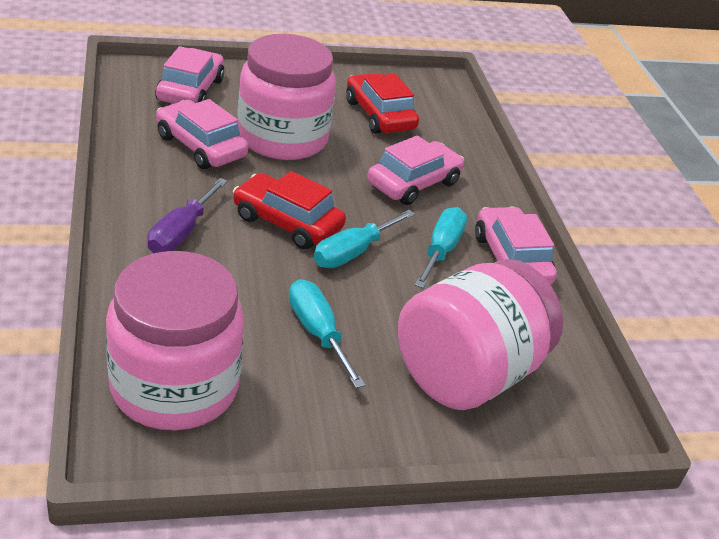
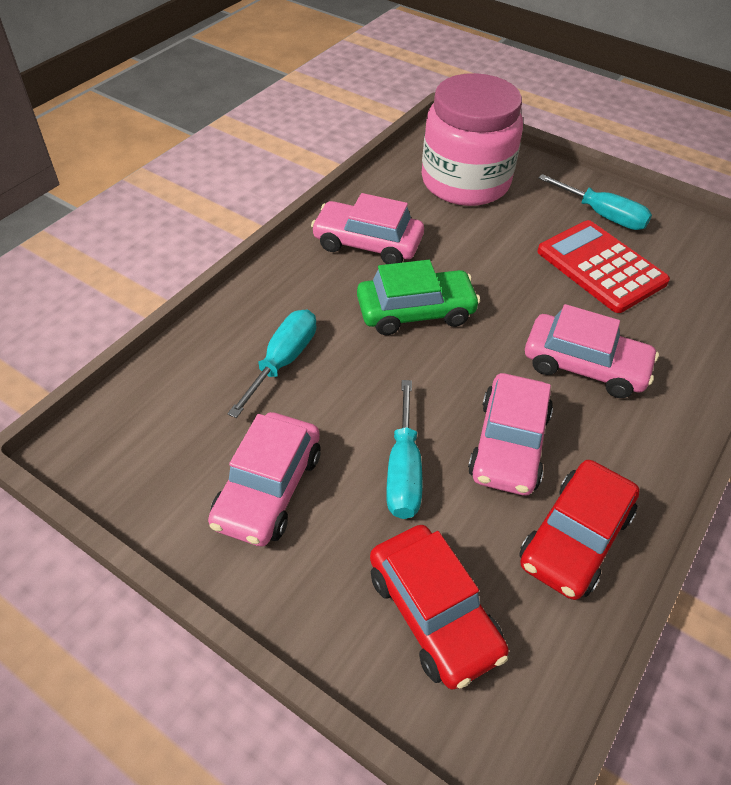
green car: none = 0 -> [357,260,481,335] = 1
pink jar: [106,251,244,430] [237,34,336,160] [398,259,563,410] = 3 -> [421,73,523,206] = 1
purple screwdriver: [147,178,228,253] = 1 -> none = 0
red calculator: none = 0 -> [537,220,670,313] = 1

